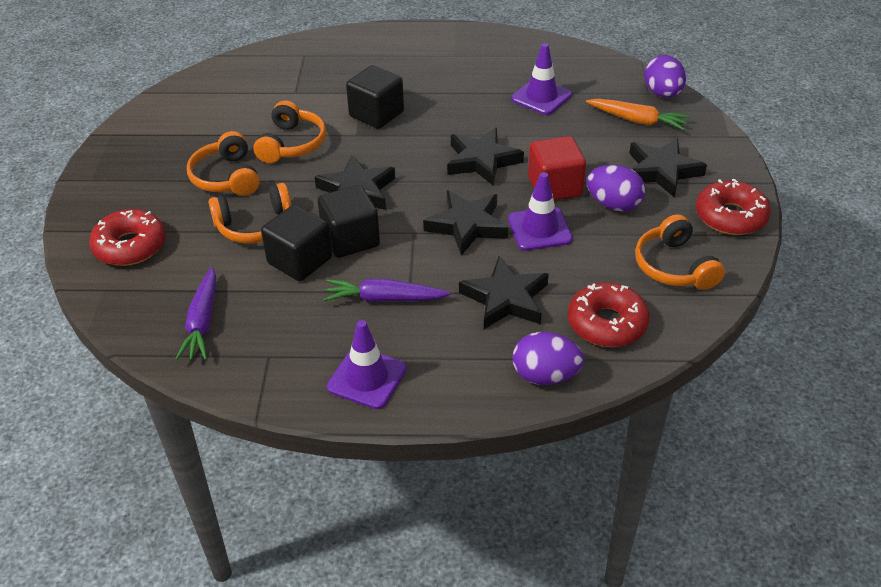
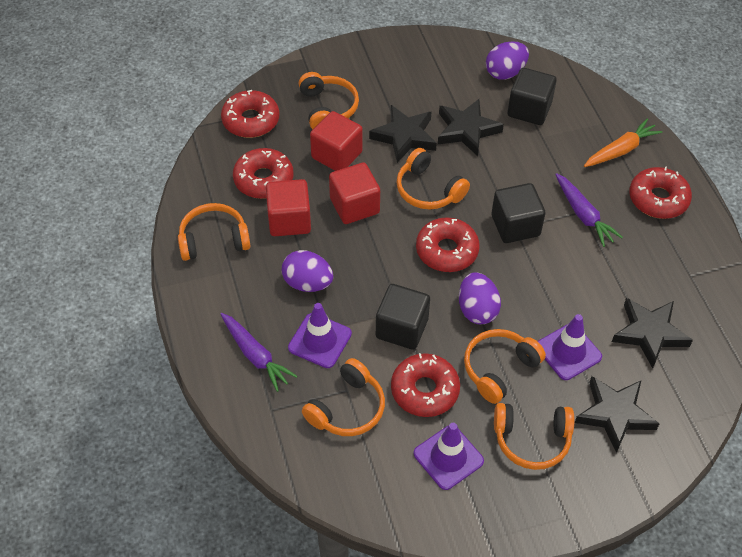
black star: [315,155,395,210] [423,190,508,255] [447,128,524,186] [459,256,549,329] [629,138,707,198] = 5 -> [369,105,437,163] [438,99,504,156] [575,376,660,453] [612,298,693,368] = 4
orange headphones: [187,131,259,196] [209,183,291,244] [253,101,326,163] [635,214,725,290] = 4 -> [178,203,251,261] [299,72,359,129] [302,358,385,436] [396,148,470,210] [464,329,546,404] [494,403,574,470] = 6
red cube: [528,136,586,200] = 1 -> [266,179,311,236] [310,111,363,171] [329,162,380,224] = 3
red donut: [89,209,166,266] [568,282,650,347] [696,178,771,235] = 3 -> [221,90,279,138] [233,148,294,199] [391,353,460,417] [416,217,480,272] [629,166,692,219] = 5

